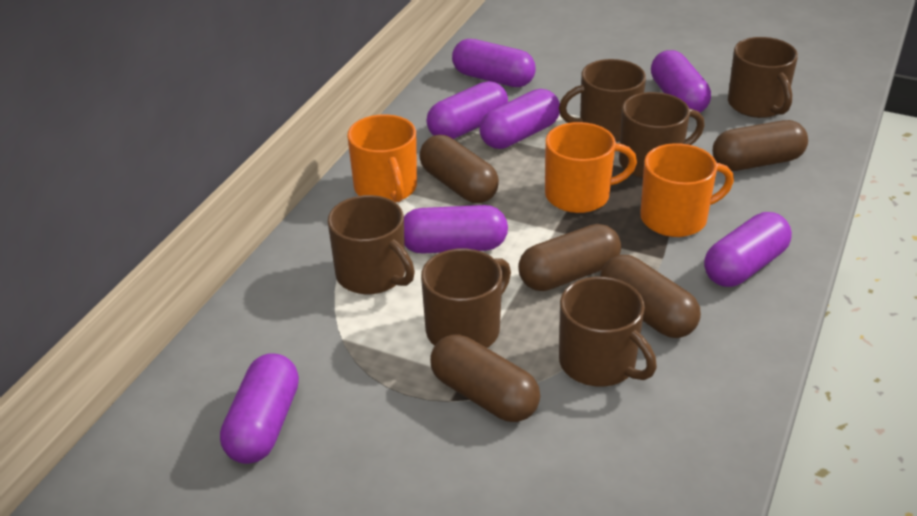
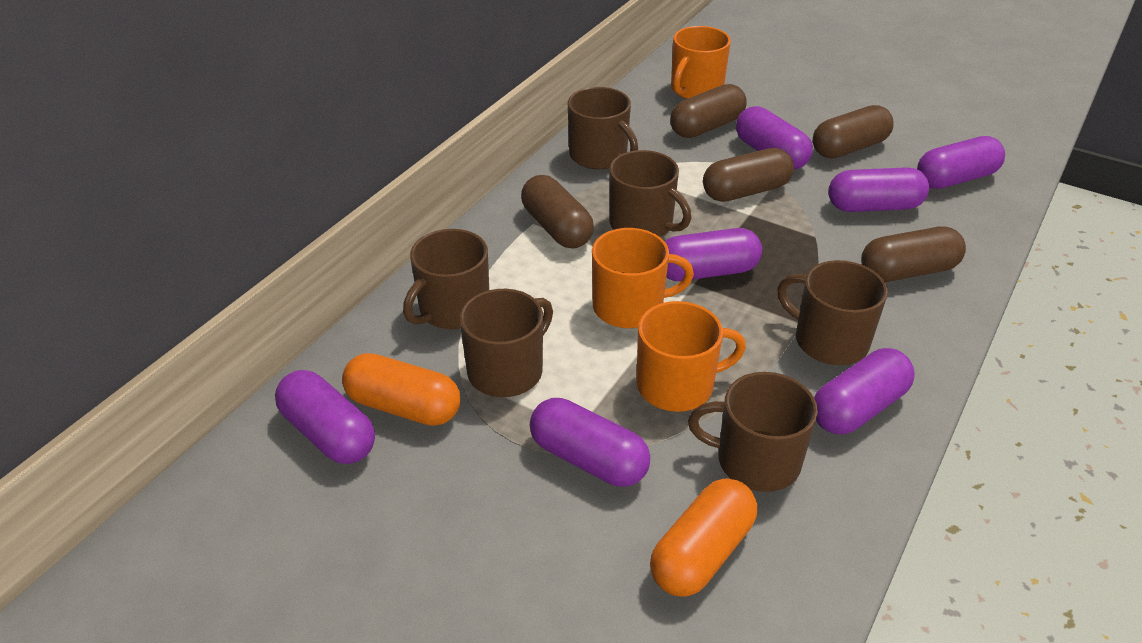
orange capsule: none = 0 -> [342,353,460,426] [650,478,757,597] = 2

